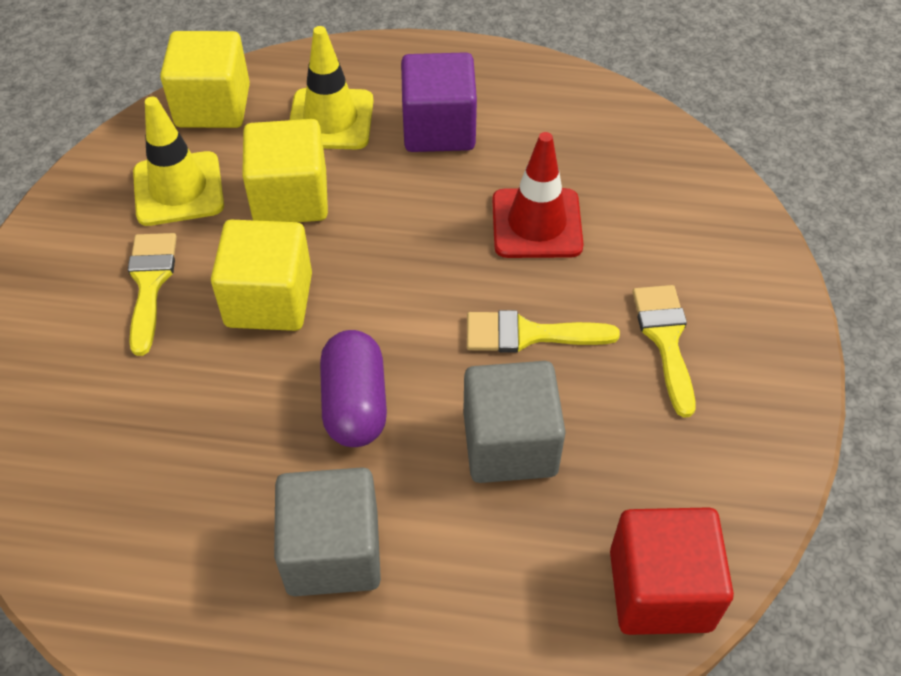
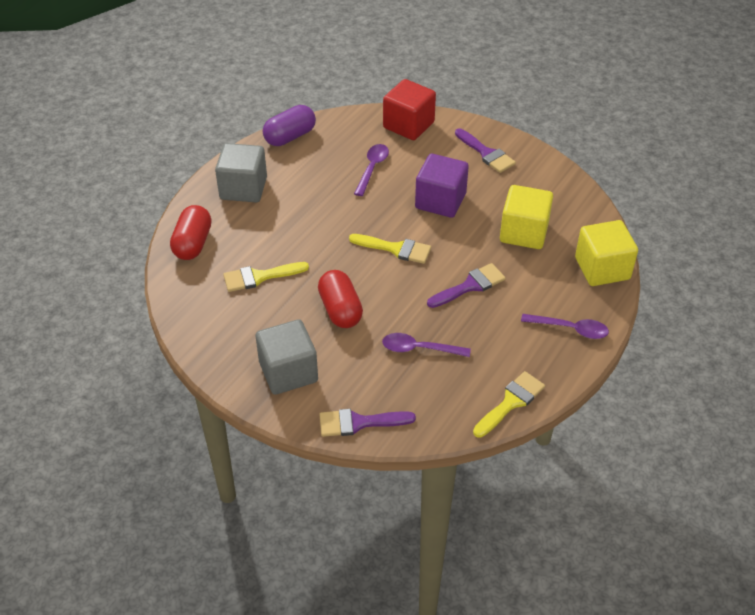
purple brush: none = 0 -> [319,409,416,437] [427,263,506,308] [455,128,516,173] = 3
purple spoon: none = 0 -> [354,144,389,196] [382,333,471,357] [521,314,609,339] = 3
red capsule: none = 0 -> [170,205,212,260] [318,270,363,328] = 2
red traffic cone: [492,132,584,258] = 1 -> none = 0
yellow cube: [160,31,250,128] [211,220,312,331] [242,119,328,222] = 3 -> [500,185,553,249] [575,220,638,286] = 2
yellow traffic cone: [133,97,224,226] [290,26,373,149] = 2 -> none = 0

